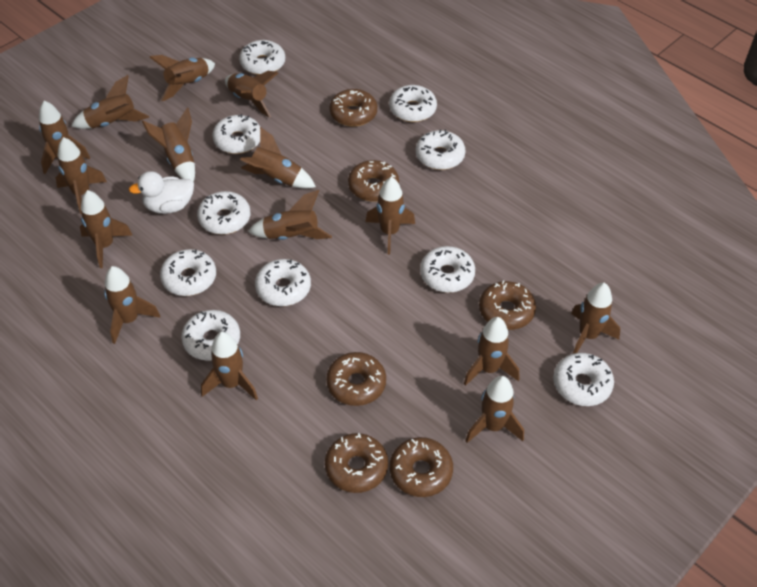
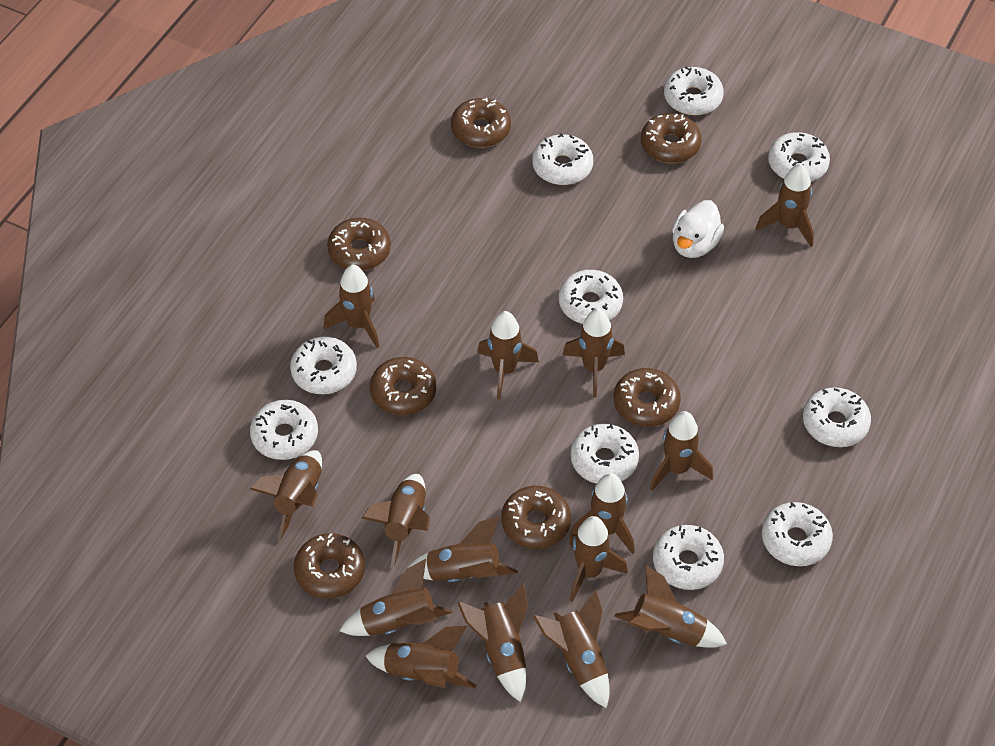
brown donut: [325,433,388,493] [326,352,386,406] [330,89,377,126] [348,160,399,202] [390,437,453,497] [479,280,536,330] = 6 -> [294,533,365,599] [327,218,391,271] [370,357,436,415] [451,98,511,148] [501,486,571,549] [614,368,681,427] [641,113,702,163] = 7

